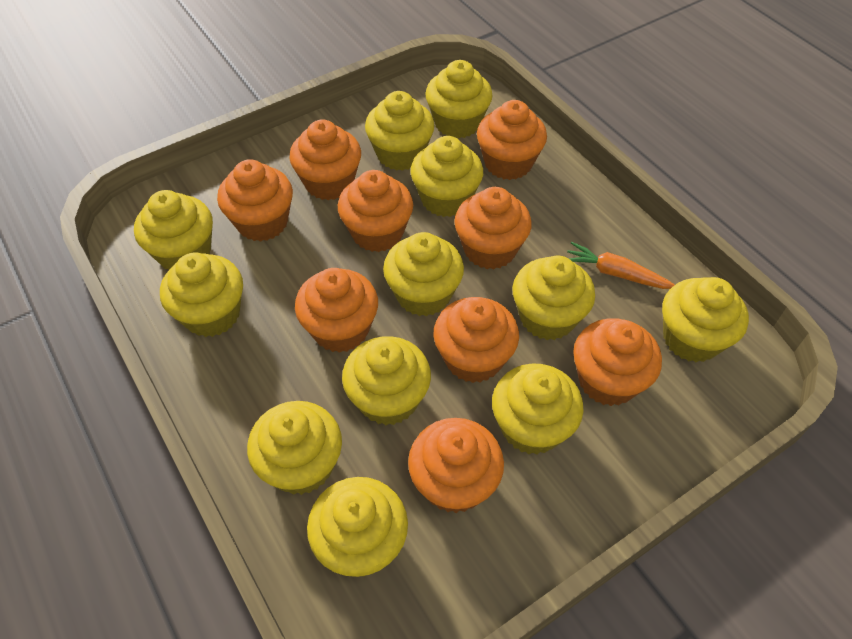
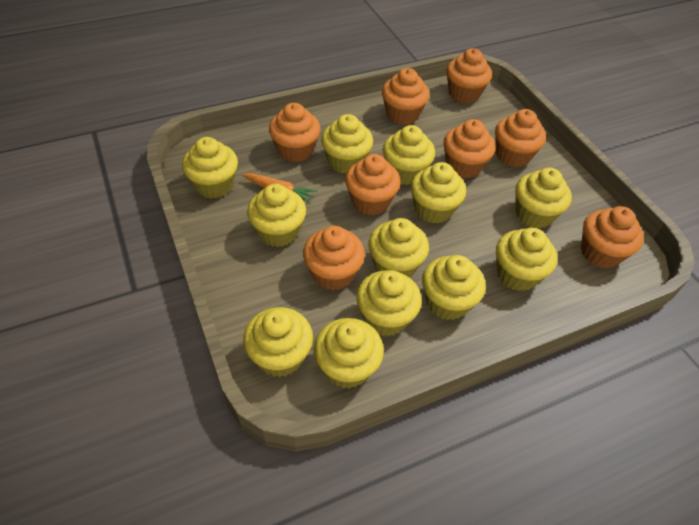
orange cupcake: [217,159,293,242] [289,119,361,200] [295,268,378,353] [338,170,413,252] [408,418,504,513] [434,297,519,383] [454,187,532,270] [477,100,547,180] [573,318,662,406] = 9 -> [269,103,321,162] [303,226,365,290] [345,154,401,215] [382,68,429,125] [443,119,495,178] [446,48,492,103] [495,109,546,167] [581,206,644,268] = 8

